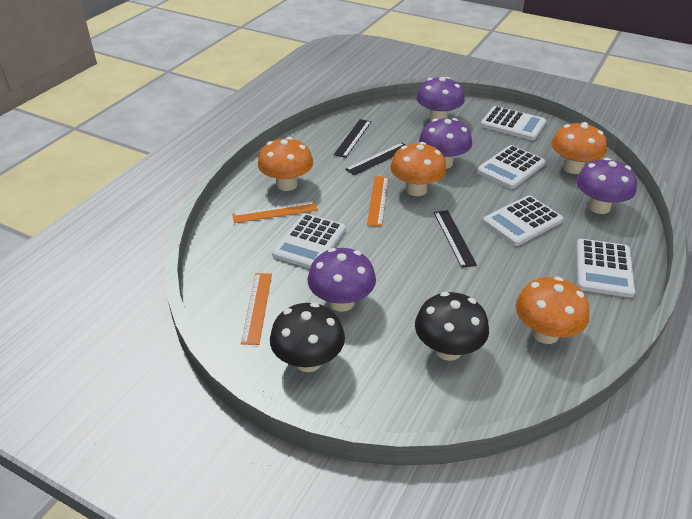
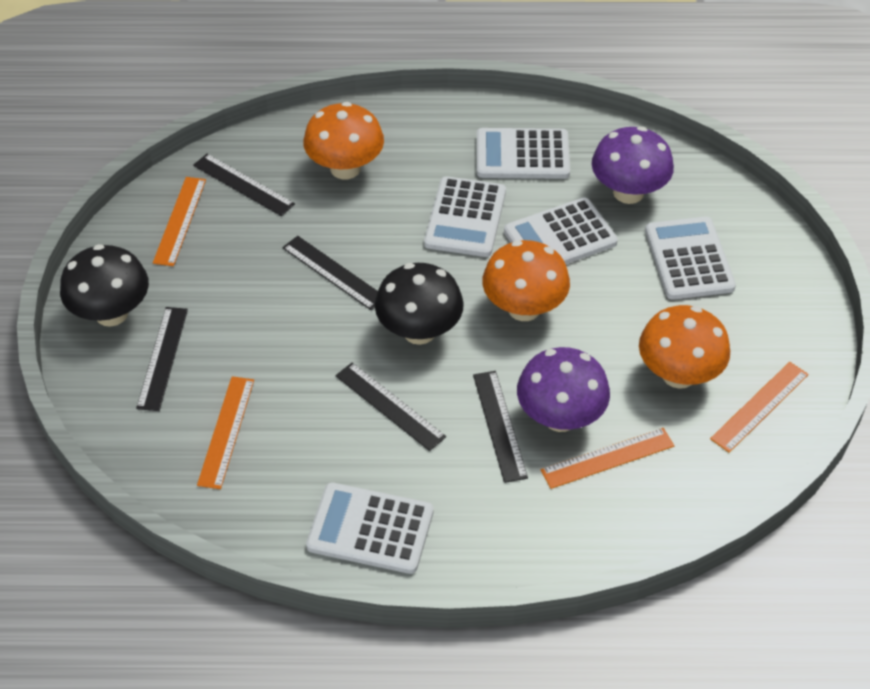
black ruler: [334,119,371,158] [346,143,405,175] [434,210,477,268] = 3 -> [136,307,188,411] [193,154,295,216] [282,236,378,310] [336,363,446,451] [473,371,528,483] = 5
orange mushroom: [258,137,313,191] [390,142,447,196] [515,277,589,344] [551,122,607,174] = 4 -> [303,102,384,179] [482,240,570,321] [639,305,730,389] = 3
orange ruler: [232,201,318,223] [241,273,272,345] [367,176,389,226] = 3 -> [153,177,206,266] [197,376,254,489] [541,428,674,489] [710,362,809,453] = 4
purple mushroom: [308,248,376,312] [416,77,465,121] [419,118,472,169] [576,158,637,214] = 4 -> [517,347,610,432] [592,126,674,204] = 2

